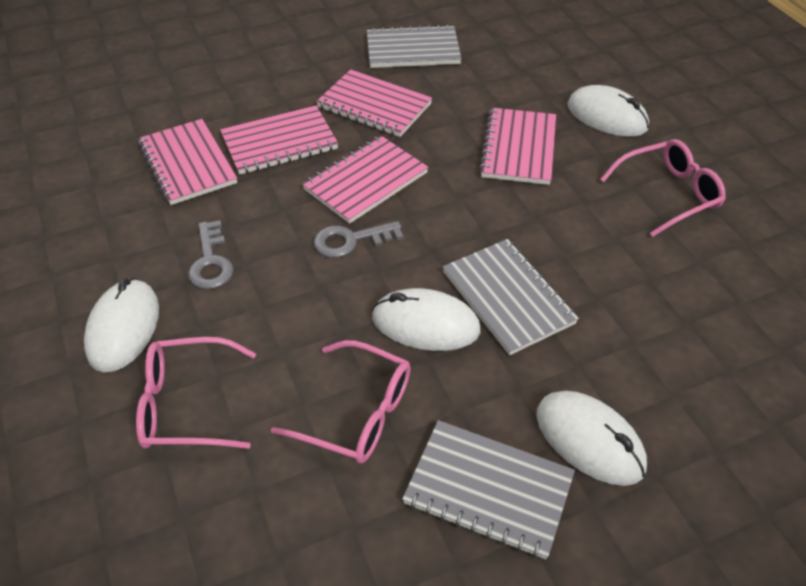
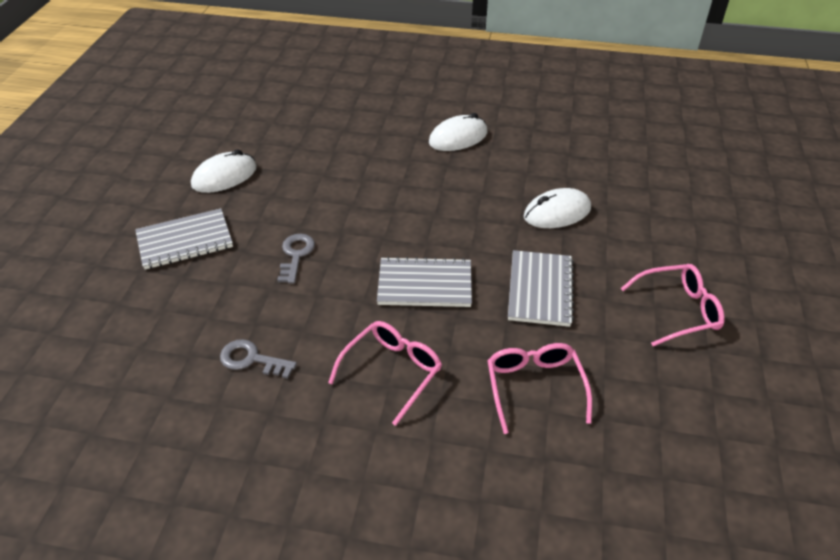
pink notebook: [138,119,237,205] [220,105,338,175] [302,136,428,224] [316,69,432,137] [479,108,556,185] = 5 -> none = 0
white mouse: [84,278,159,372] [372,288,481,351] [536,391,647,486] [567,85,649,137] = 4 -> [191,149,257,193] [429,113,488,151] [524,188,591,228] = 3

